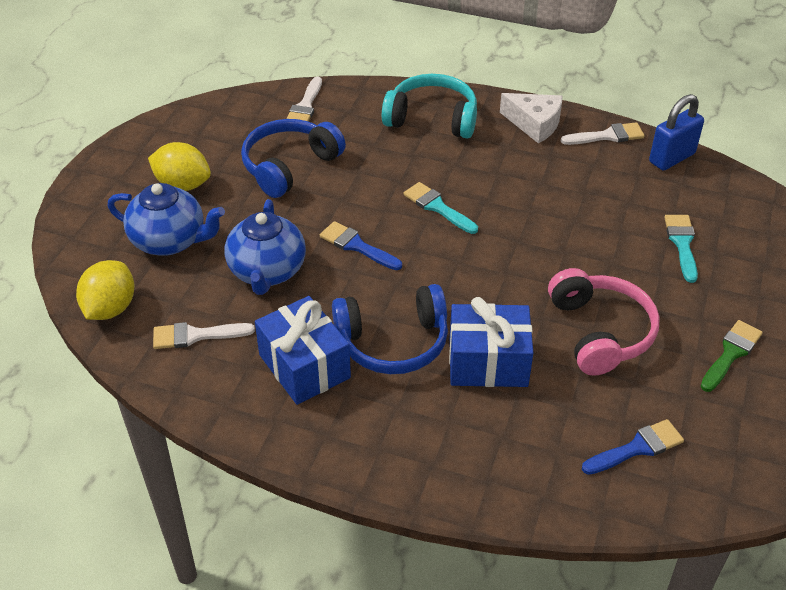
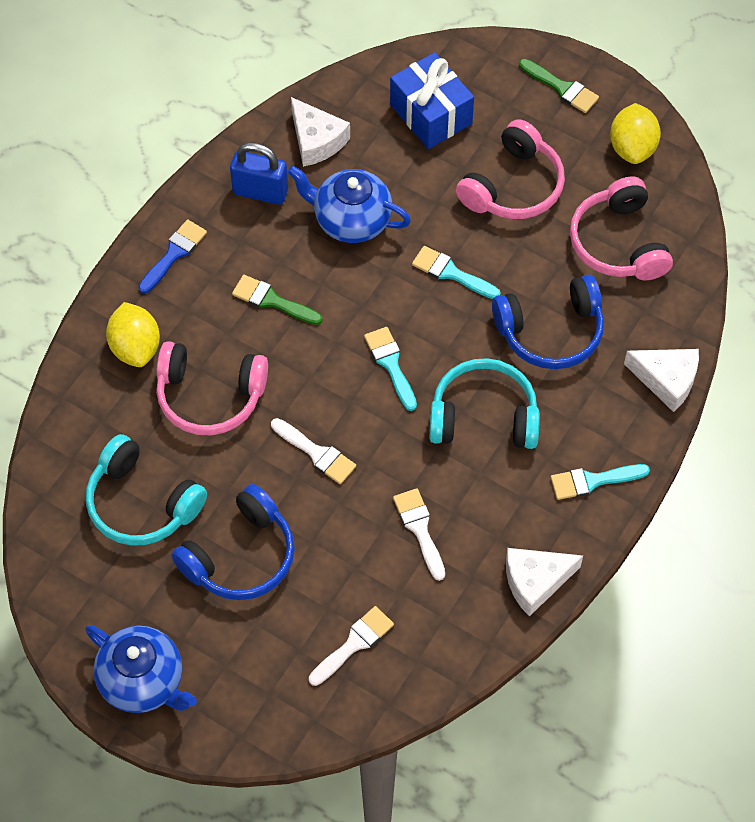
blue brush: [320,221,402,270] [582,419,684,475] = 2 -> [138,220,207,294] = 1
blue gift: [255,296,351,405] [449,297,533,387] = 2 -> [390,52,474,149] = 1
green brush: [700,320,763,392] = 1 -> [232,275,322,325] [519,59,599,113] = 2
pink headphones: [548,268,660,376] = 1 -> [156,341,268,435] [456,119,565,219] [570,176,673,280] = 3
turquoise brush: [403,182,478,234] [664,215,698,283] = 2 -> [364,327,417,411] [412,246,501,299] [551,464,650,500] = 3
turquoise headphones: [382,74,477,138] = 1 -> [86,434,207,546] [429,358,540,449] = 2
white cheese: [500,93,563,143] = 1 -> [291,97,350,167] [506,548,583,617] [624,349,699,412] = 3

